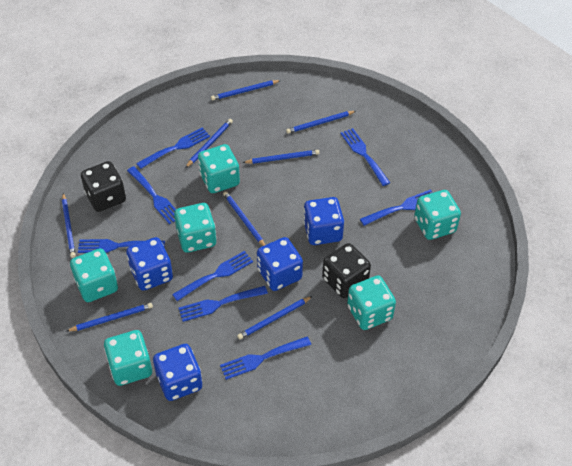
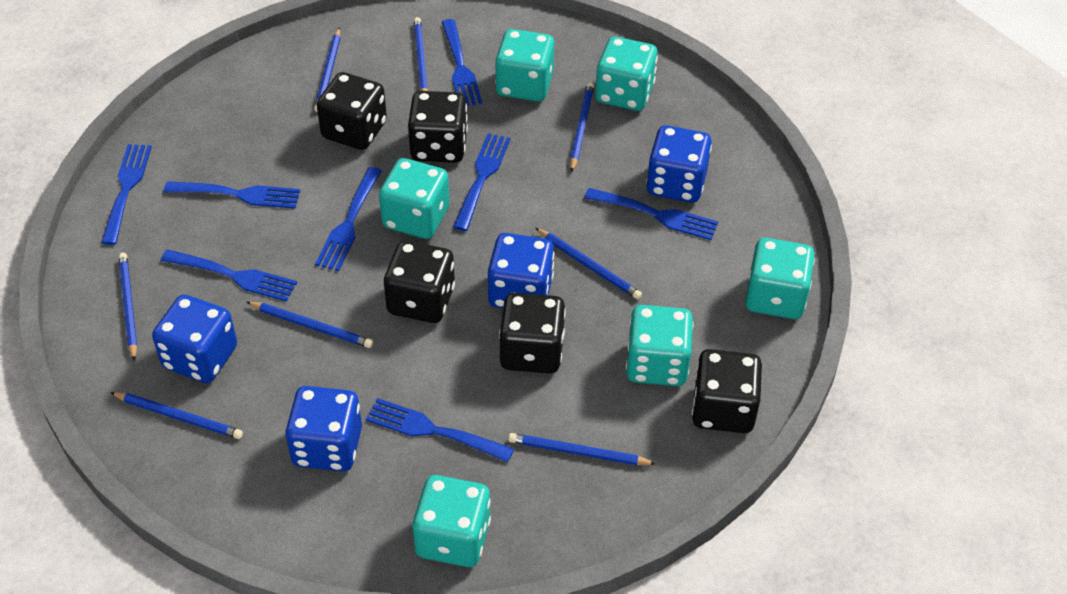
black dice: [81,161,126,212] [322,243,371,298] = 2 -> [317,72,387,150] [384,240,455,323] [408,91,468,163] [499,293,566,374] [692,349,762,433] = 5

